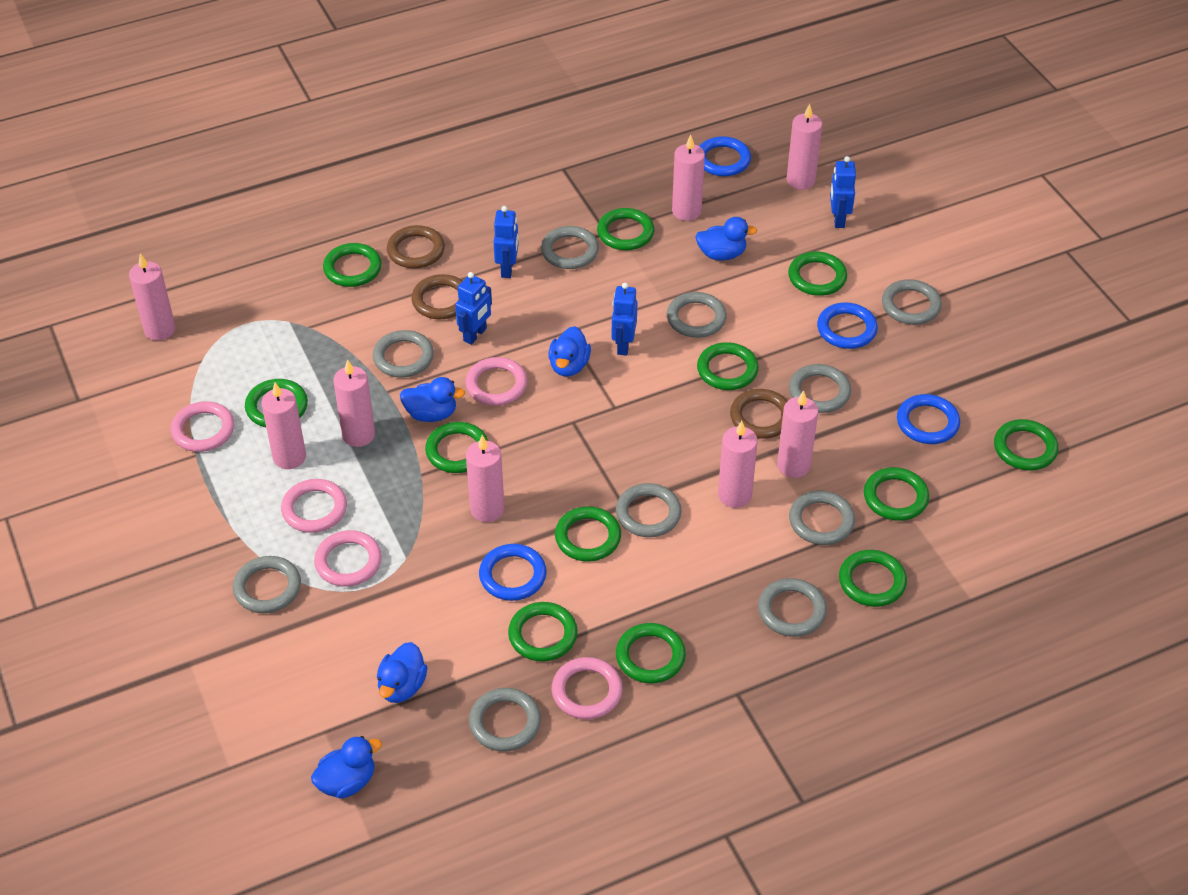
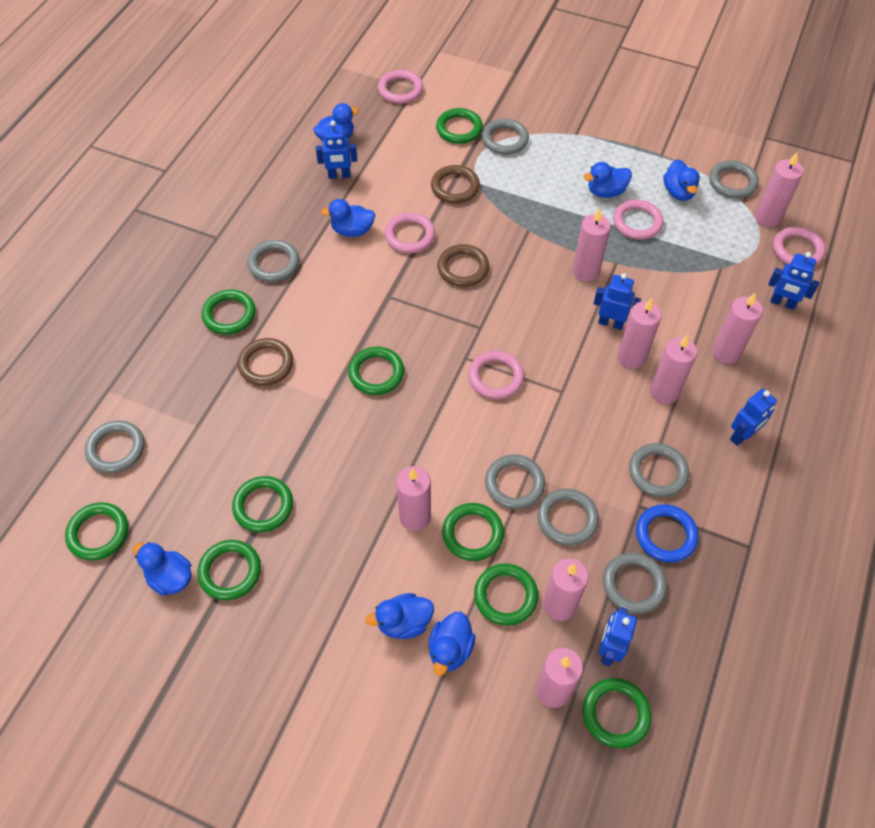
blue duck: [311,736,382,799] [377,642,428,703] [400,377,465,422] [548,326,591,376] [695,217,757,261] = 5 -> [133,542,192,596] [313,103,359,141] [321,199,375,237] [366,593,434,639] [428,612,476,676] [584,162,632,198] [663,159,700,201] = 7
blue ring: [479,544,547,601] [700,136,751,176] [817,303,878,349] [897,394,960,444] = 4 -> [636,504,699,563] = 1
blue robot: [455,272,492,345] [494,206,519,278] [612,283,637,356] [830,156,856,228] = 4 -> [316,121,357,179] [594,273,641,330] [599,607,637,666] [730,389,777,446] [768,252,819,310] = 5
green ring: [245,379,308,427] [323,243,382,287] [425,422,488,473] [508,602,578,661] [555,506,621,562] [597,208,654,250] [616,623,686,683] [697,342,759,390] [788,252,847,296] [839,550,907,607] [864,467,929,521] [994,419,1059,471] = 12 -> [65,502,128,561] [197,540,261,600] [202,290,256,335] [232,476,293,533] [348,347,404,395] [436,108,483,144] [442,503,504,561] [474,564,538,626] [583,678,651,748] = 9
grey ring: [233,556,301,613] [373,330,434,378] [469,688,541,752] [541,226,599,269] [616,483,682,537] [667,292,727,338] [758,578,827,637] [789,364,851,413] [789,491,855,545] [882,279,942,325] = 10 -> [85,420,145,473] [247,240,299,282] [482,119,529,155] [485,454,545,509] [538,488,599,546] [603,552,667,614] [629,443,689,497] [709,160,759,199] = 8

